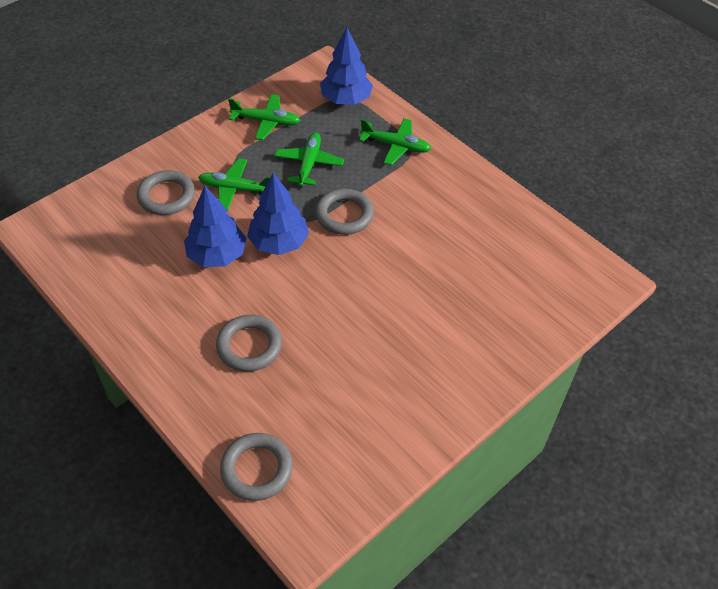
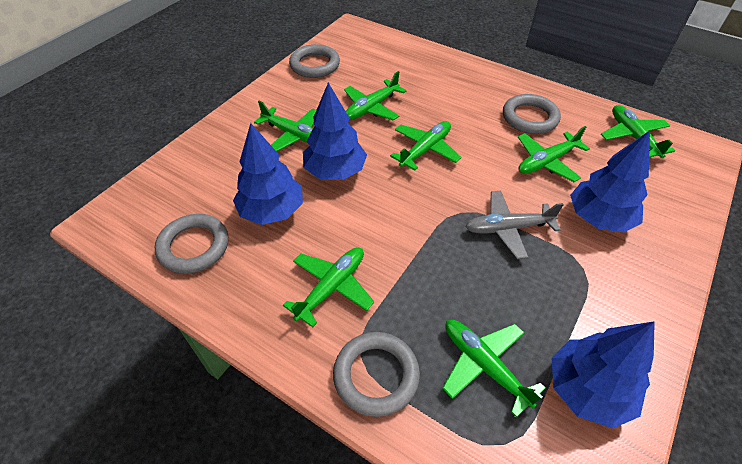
blue tree: [184,186,247,267] [247,173,309,255] [320,28,373,105] = 3 -> [233,123,303,225] [303,83,367,180] [552,321,655,429] [570,131,650,233] = 4
green plane: [198,158,270,211] [228,94,301,140] [274,132,344,187] [359,118,431,165] = 4 -> [254,101,316,151] [283,247,374,327] [344,71,406,120] [390,121,461,171] [442,320,546,418] [518,126,590,182] [601,105,675,158] = 7
grey plane: none = 0 -> [465,191,563,259] = 1

